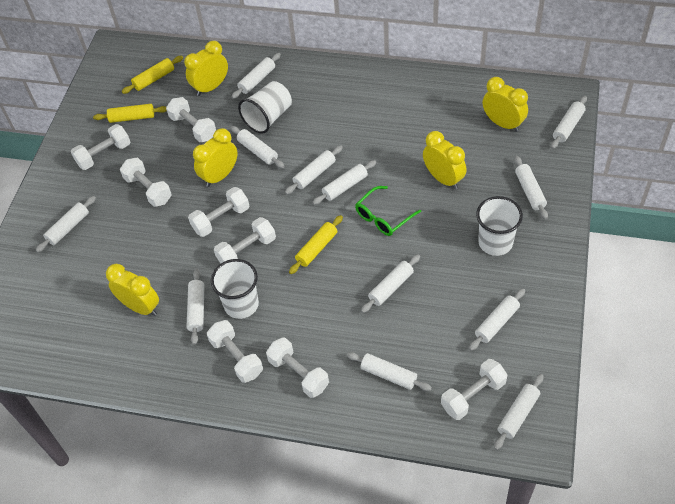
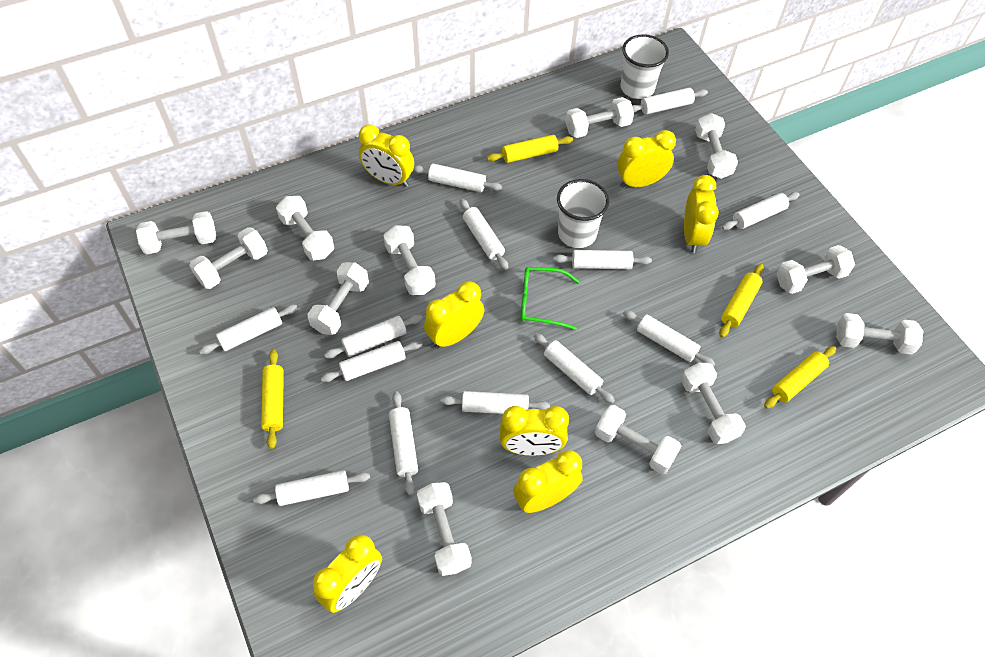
white cup: [211,259,259,319] [238,81,292,134] [476,196,523,256] = 3 -> [557,179,609,248] [621,34,669,99] = 2
white dumbbell: [71,124,130,170] [120,158,172,207] [166,97,216,142] [188,187,249,237] [207,320,263,383] [214,217,276,263] [266,337,329,398] [441,359,508,420] = 8 -> [136,211,216,254] [189,227,268,289] [276,196,334,260] [308,262,369,335] [384,225,436,295] [417,482,472,576] [566,97,634,138] [595,405,681,474] [681,363,746,444] [695,113,738,179] [777,245,855,294] [836,313,923,355] = 12
white rolling pin: [36,196,96,252] [187,269,205,345] [231,126,285,168] [232,53,281,99] [285,146,343,194] [312,160,376,205] [347,352,432,391] [361,254,420,313] [469,288,525,351] [494,374,543,450] [514,156,548,219] [551,96,587,149] = 12 -> [199,304,298,354] [253,470,370,506] [321,340,423,382] [324,314,422,359] [389,391,418,495] [413,164,502,192] [441,391,550,414] [460,199,508,270] [534,333,615,403] [553,250,652,269] [623,310,715,367] [632,88,708,115] [722,192,800,230] = 13
yellow clock: [106,264,159,316] [184,41,228,96] [193,128,238,187] [423,131,466,189] [483,77,528,132] = 5 -> [313,535,382,613] [359,124,414,187] [424,281,484,349] [500,406,569,456] [513,450,583,513] [617,130,676,188] [684,175,719,253] = 7
yellow rolling pin: [93,104,167,123] [122,56,183,94] [289,215,343,274] = 3 -> [261,349,284,449] [487,135,573,163] [719,264,764,338] [764,346,836,409] = 4

